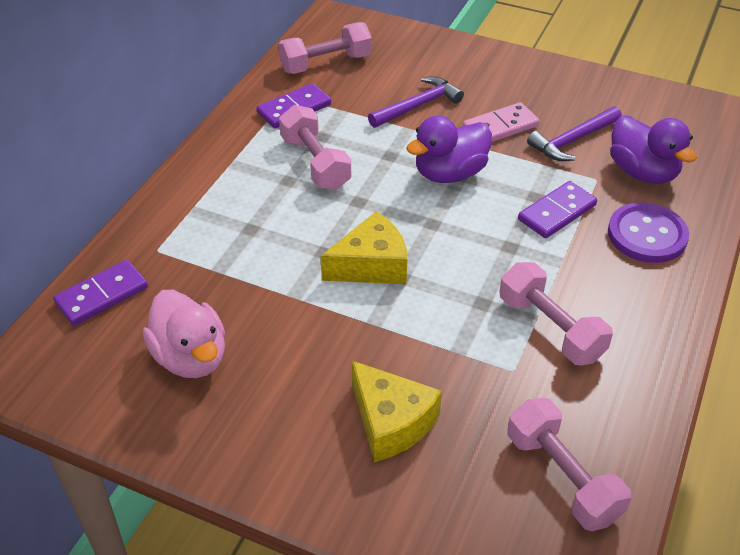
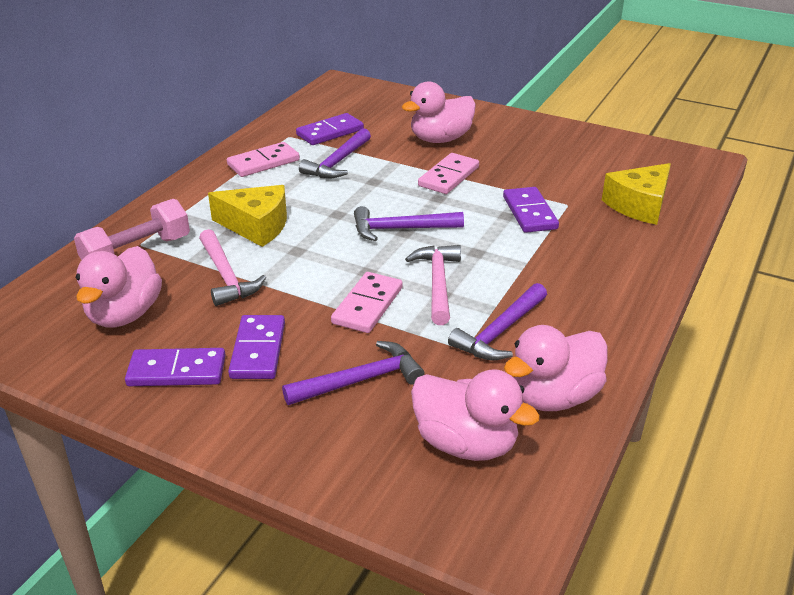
pink domino: [463,102,540,142] = 1 -> [227,142,300,177] [331,272,403,333] [418,153,479,194] = 3
pink duck: [143,290,225,378] = 1 -> [76,246,162,327] [402,81,476,143] [411,369,540,461] [504,325,608,411] = 4
pink dumbbell: [278,22,372,74] [279,105,351,190] [500,262,613,365] [507,398,631,531] = 4 -> [74,199,190,260] = 1
pink hammer: none = 0 -> [199,229,266,306] [405,245,461,325] = 2
purple button: [608,202,689,263] = 1 -> none = 0
purple domino: [53,260,148,326] [256,83,331,128] [518,181,597,238] = 3 -> [125,348,226,386] [228,315,285,379] [296,113,364,145] [503,187,559,233] = 4
purple duck: [406,116,492,183] [610,115,697,184] = 2 -> none = 0
purple hammer: [368,76,464,128] [527,106,622,161] = 2 -> [282,341,425,405] [299,128,371,179] [354,206,464,241] [448,283,547,361] = 4

